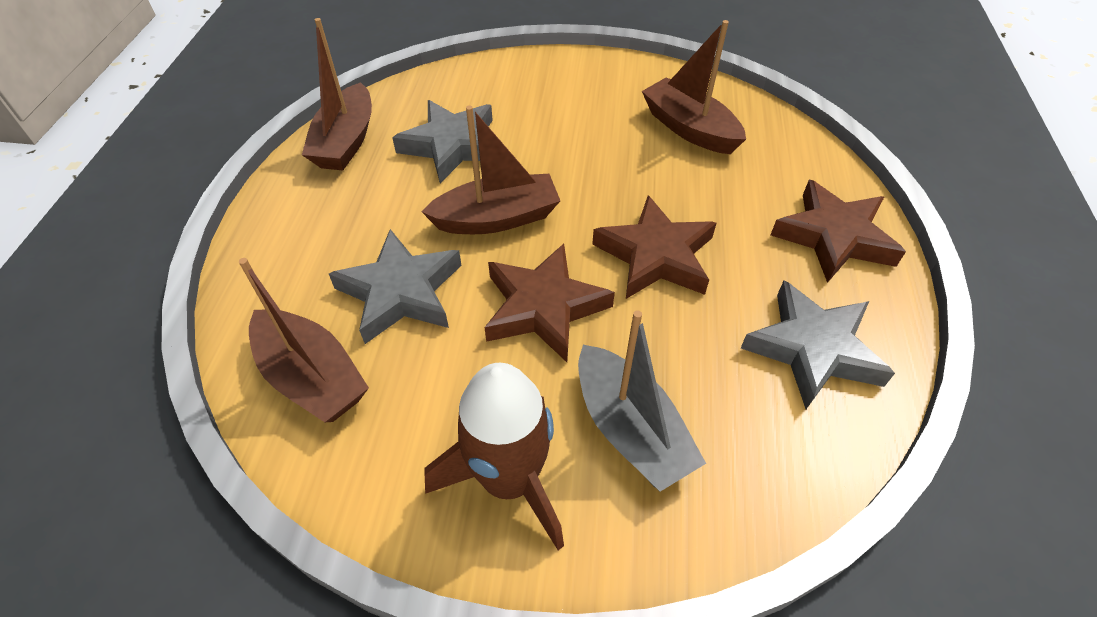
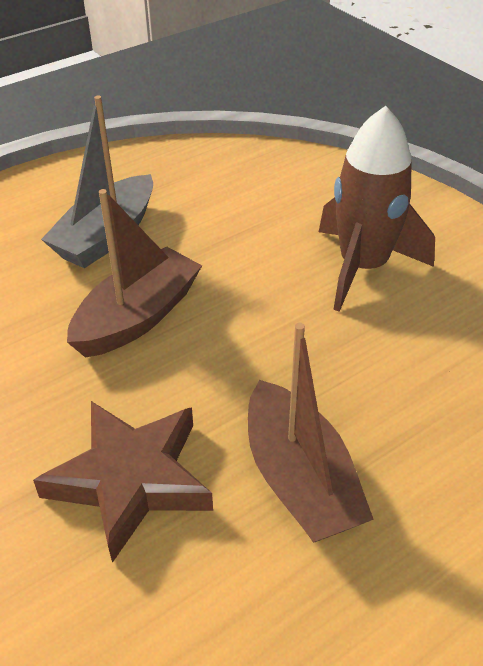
brown boat: [239,258,369,422] [302,18,372,170] [422,105,560,234] [642,20,746,154] = 4 -> [67,189,202,357] [248,323,374,543] = 2
brown star: [484,244,615,362] [592,195,717,299] [771,180,906,283] = 3 -> [33,401,213,563] = 1
grey star: [329,229,462,344] [392,100,493,183] [741,281,895,409] = 3 -> none = 0

